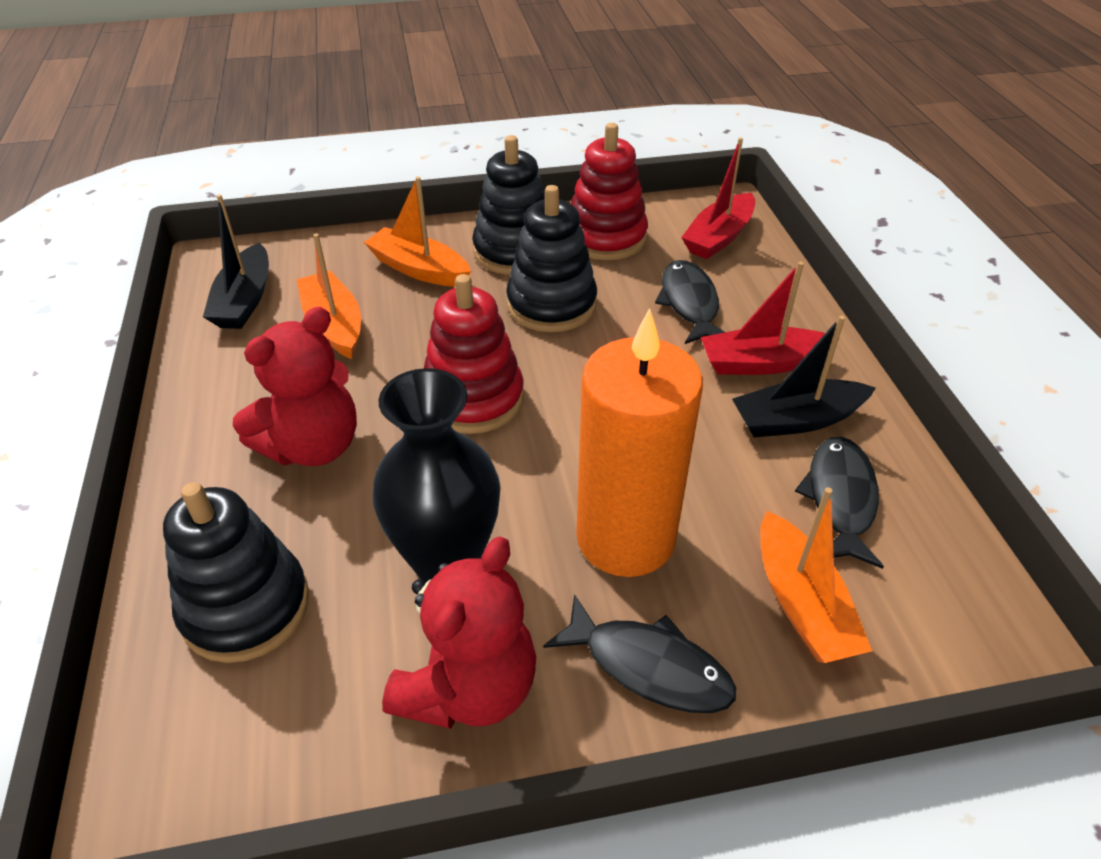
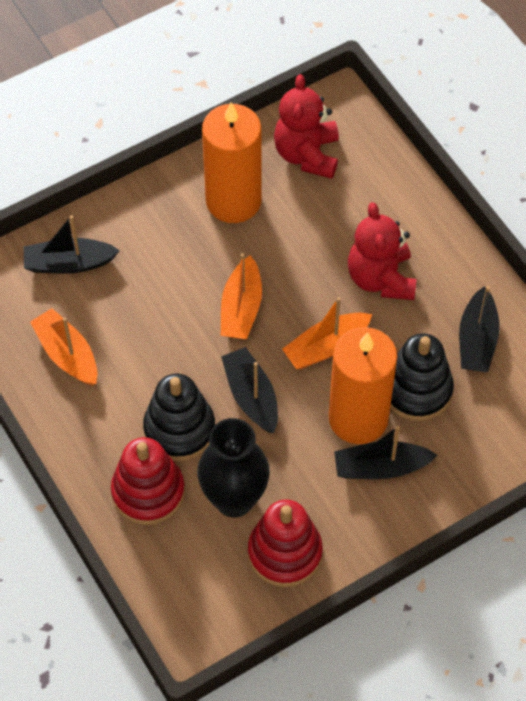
black boat: [203,194,269,329] [732,315,876,437] = 2 -> [24,215,120,274] [221,347,278,433] [334,426,437,479] [459,286,500,372] = 4
black fish: [543,594,736,713] [655,260,725,344] [795,437,884,569] = 3 -> none = 0
black stacking toy: [163,482,309,663] [472,135,545,275] [506,185,597,332] = 3 -> [143,374,215,461] [390,333,454,421] = 2
orange candle: [576,308,703,577] = 1 -> [202,102,262,223] [329,327,398,444] = 2
red boat: [681,137,755,259] [701,261,840,375] = 2 -> none = 0

